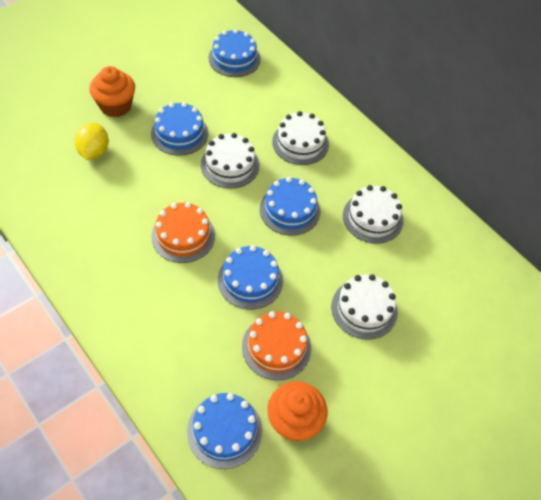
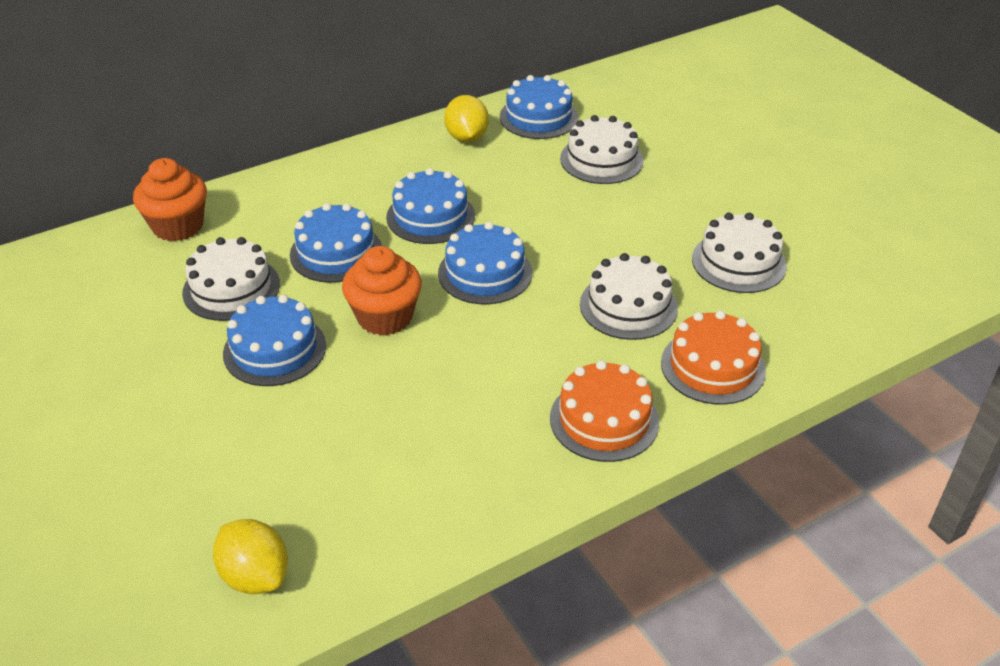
yellow lemon: [75,123,109,160] = 1 -> [213,519,288,594] [444,95,489,143] = 2

